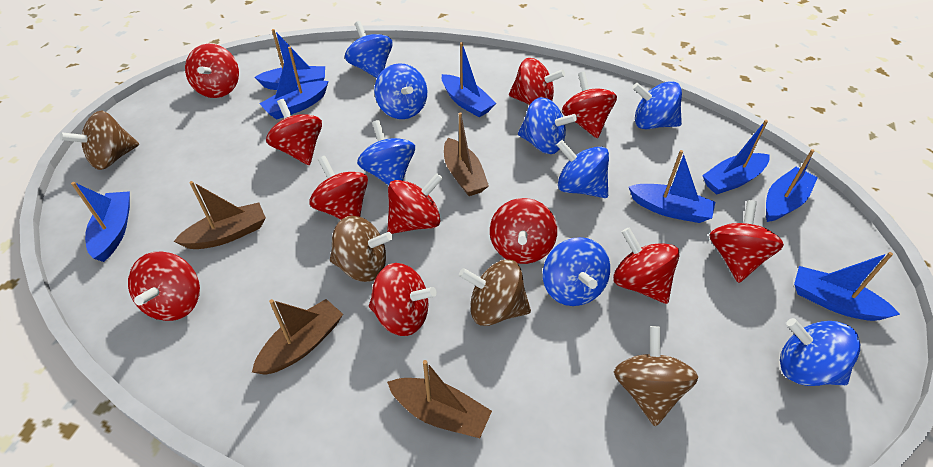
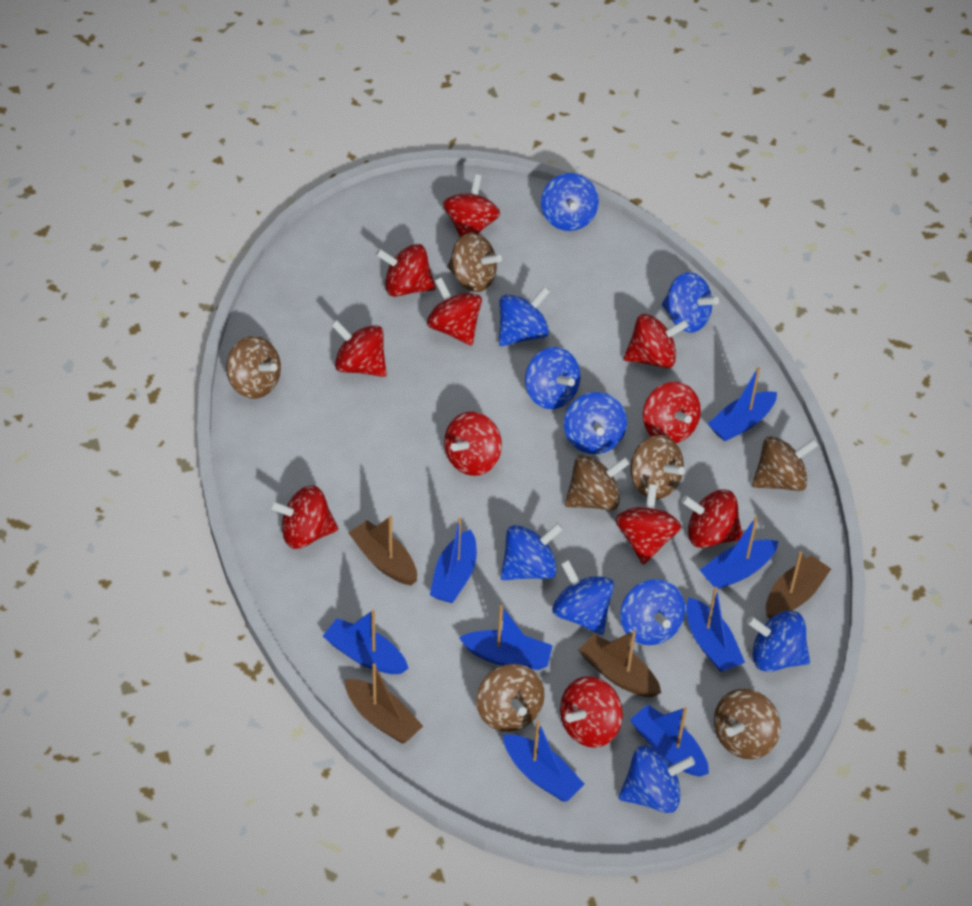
blue spinning top: [345,21,393,78] [357,120,415,185] [374,63,427,119] [518,97,577,154] [543,237,610,306] [557,140,609,198] [632,81,682,129] [780,318,860,386] = 8 -> [499,287,550,346] [501,523,563,580] [525,347,580,409] [541,173,599,231] [552,560,614,635] [564,392,627,454] [618,746,695,813] [620,579,685,645] [662,272,719,333] [747,611,810,672] = 10
brown spinning top: [60,111,139,170] [330,216,393,282] [459,259,531,326] [614,326,698,426] = 4 -> [226,336,281,399] [448,233,502,292] [476,664,545,732] [565,455,630,511] [630,435,685,499] [714,689,781,759] [752,436,819,491] = 7

